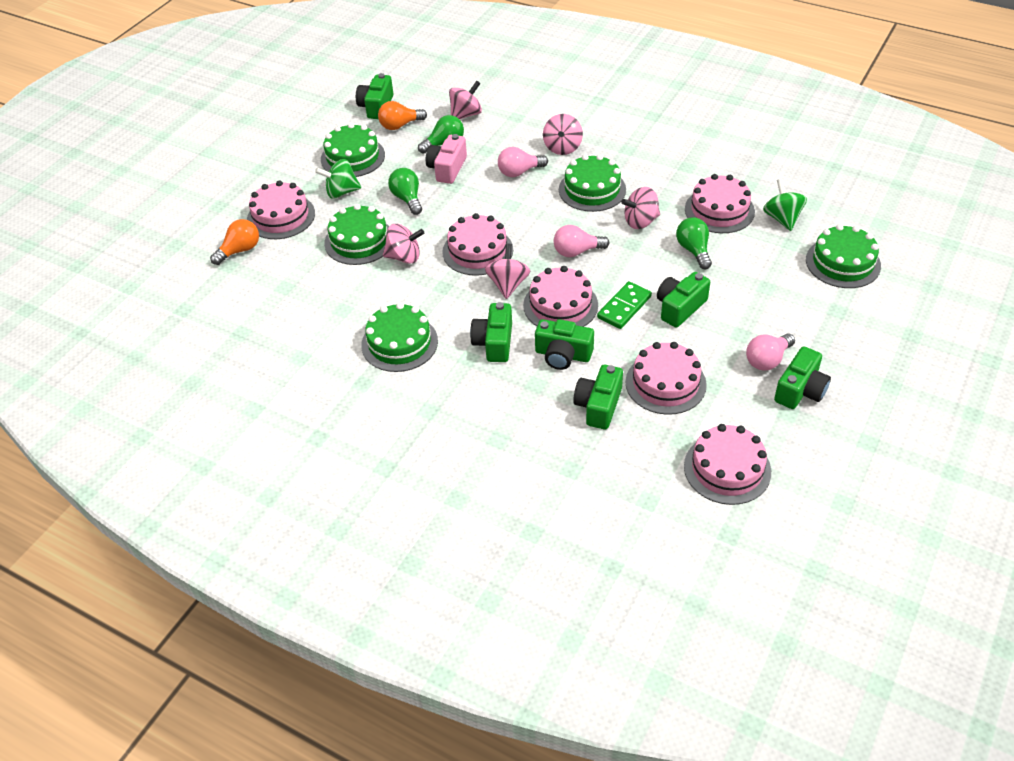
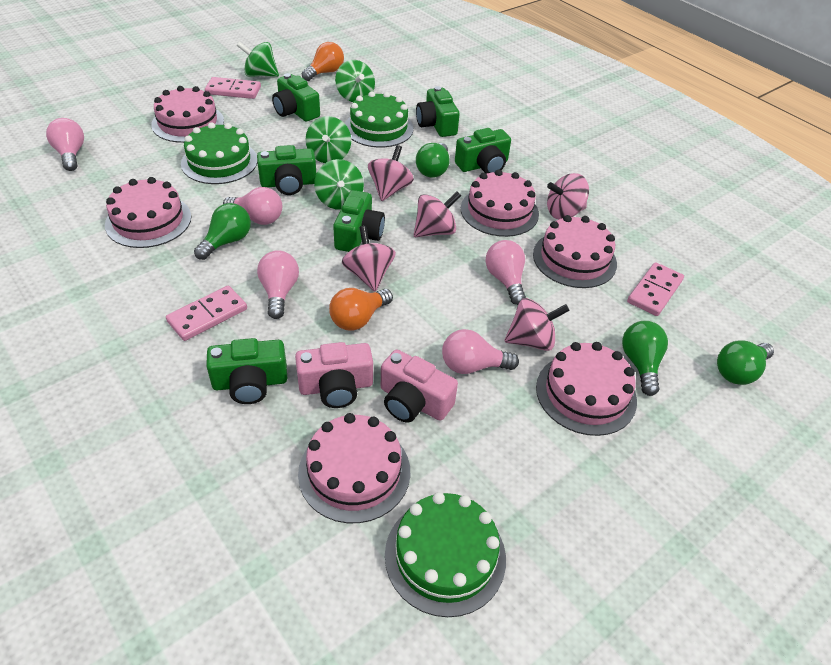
green cake: [321,123,385,177] [324,204,389,265] [361,303,438,372] [559,154,626,212] [806,224,881,288] = 5 -> [181,122,257,184] [345,91,414,148] [385,492,506,617] = 3
green domino: [597,281,652,329] = 1 -> none = 0
green light bulb: [388,168,422,215] [418,115,464,154] [676,217,712,269] = 3 -> [194,203,251,260] [416,143,450,178] [622,321,668,396] [717,340,774,385] = 4
green spinning top: [315,159,361,199] [763,179,807,231] = 2 -> [236,41,279,77] [306,116,351,163] [314,159,364,210] [335,60,375,102] = 4
pink camera: [426,134,467,184] = 1 -> [295,342,373,408] [381,350,458,422] = 2
pink domino: none = 0 -> [166,286,247,341] [205,77,261,99] [627,262,684,316] = 3
pink light bulb: [498,147,548,177] [554,225,609,257] [746,333,795,370] = 3 -> [46,118,84,171] [223,187,282,225] [257,250,299,319] [442,329,519,374] [485,240,526,305] = 5

